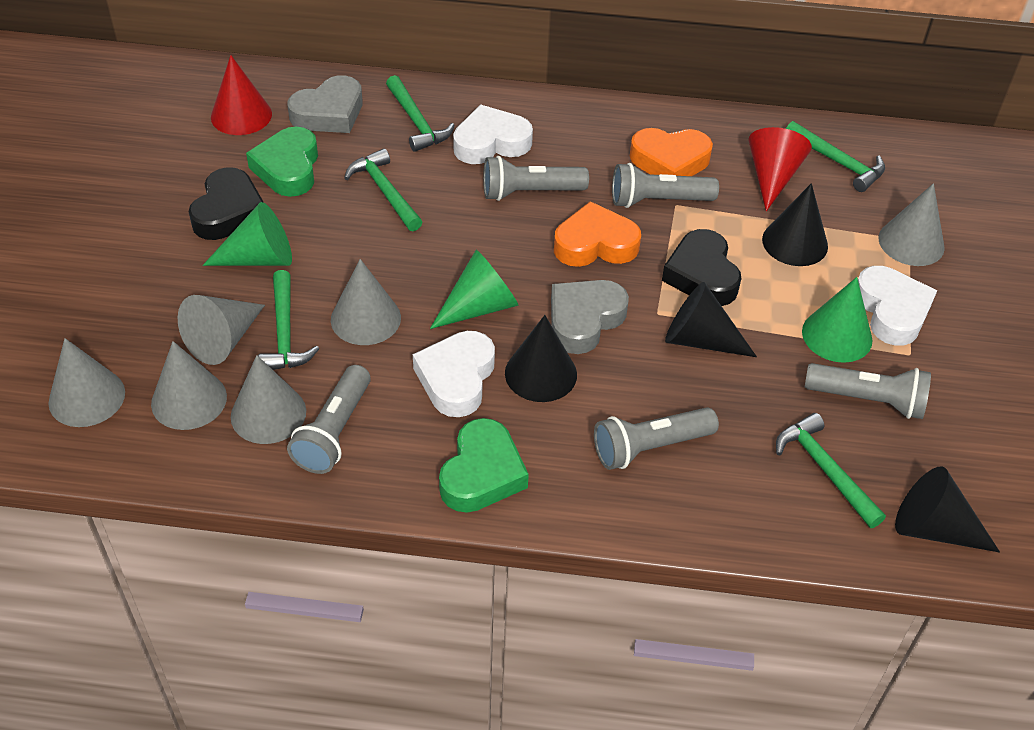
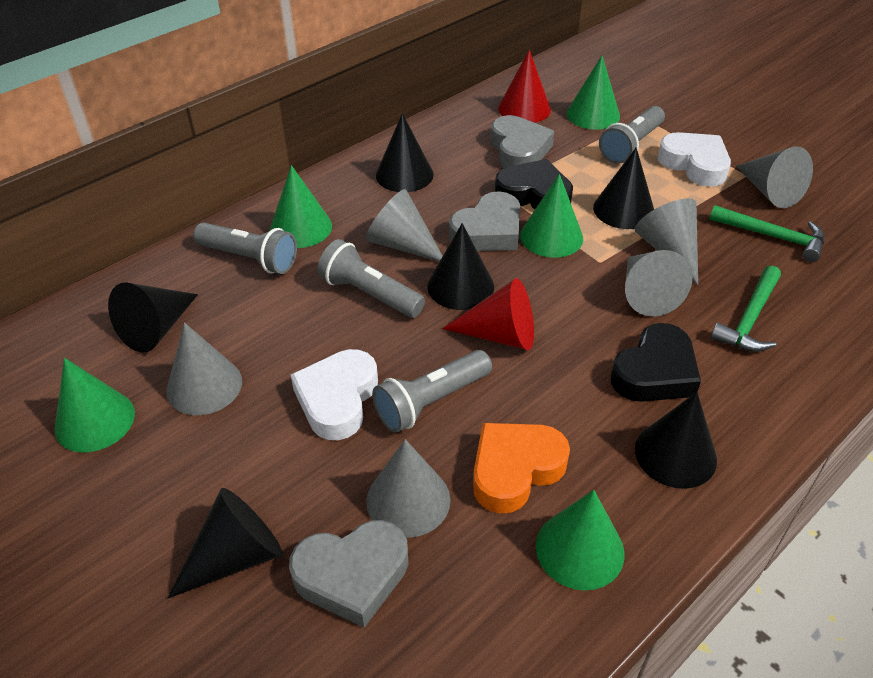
black cone: [505,315,577,402] [665,282,757,357] [762,183,828,266] [895,466,1000,553] = 4 -> [108,282,198,352] [168,488,283,598] [376,113,434,192] [427,223,494,310] [593,147,654,229] [635,392,717,489] = 6
green cone: [203,202,292,266] [430,250,519,329] [802,277,872,363] = 3 -> [55,358,135,452] [270,165,332,248] [520,174,583,258] [536,490,624,591] [567,56,620,130] = 5
green hammer: [258,270,319,370] [344,148,422,231] [386,75,455,152] [776,413,886,528] [786,121,885,192] = 5 -> [709,205,824,262] [711,266,781,352] = 2
green heart: [246,127,318,197] [439,418,529,513] = 2 -> none = 0
grey flashlight: [287,365,371,474] [483,156,589,201] [594,407,719,470] [612,163,719,208] [805,363,931,419] = 5 -> [193,222,297,274] [318,239,425,318] [372,350,492,433] [599,106,665,164] = 4
grey heart: [287,75,363,133] [551,280,629,354] = 2 -> [289,520,408,628] [449,191,520,251] [491,115,554,168] = 3
orange heart: [554,201,641,267] [630,128,713,176] = 2 -> [473,423,570,514] = 1
white heart: [413,331,495,417] [453,105,533,164] [858,266,937,346] = 3 -> [291,349,378,440] [657,132,731,187] = 2

